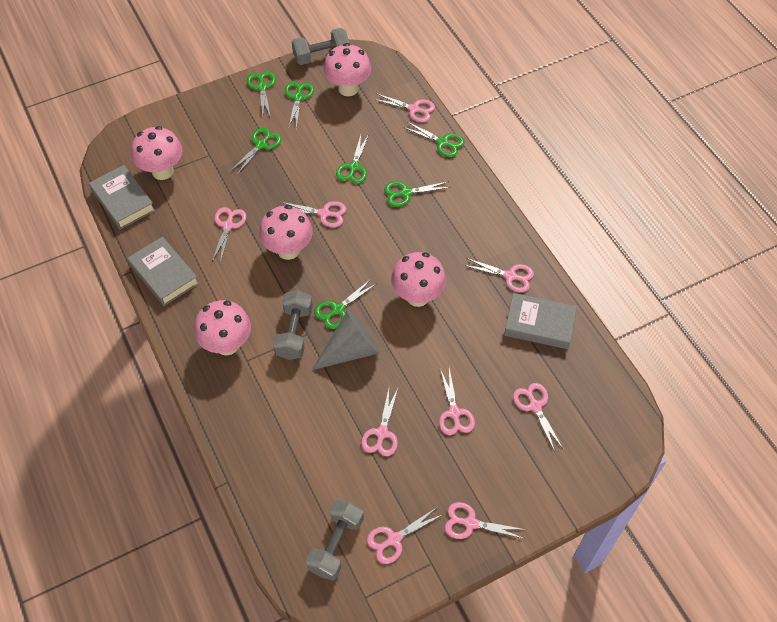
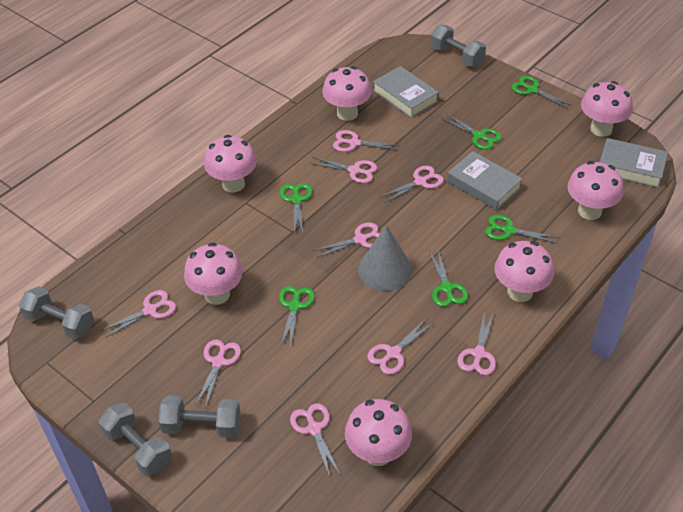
green scissors: [231,127,281,175] [247,72,276,118] [285,82,314,129] [314,278,376,329] [336,134,369,184] [384,181,451,207] [403,122,465,157] = 7 -> [279,286,315,349] [280,183,312,233] [429,250,468,307] [441,113,502,150] [485,215,559,243] [511,76,572,108] = 6
grey dumbbell: [273,290,313,360] [292,28,350,65] [306,499,364,580] = 3 -> [19,286,94,340] [99,403,172,476] [158,395,240,438] [430,25,486,67] = 4
pink mushroom: [131,126,182,180] [194,300,251,355] [259,205,313,260] [324,43,371,96] [391,252,446,307] = 5 -> [184,242,243,305] [204,135,257,193] [322,66,372,121] [345,399,412,466] [494,241,554,302] [568,161,623,220] [581,81,632,137] = 7

